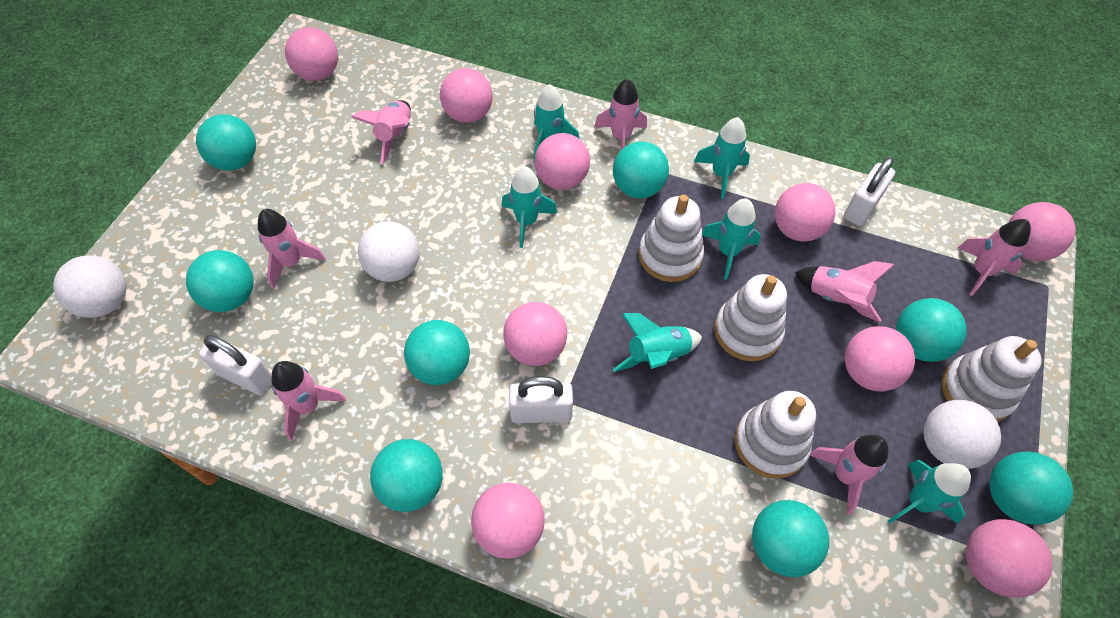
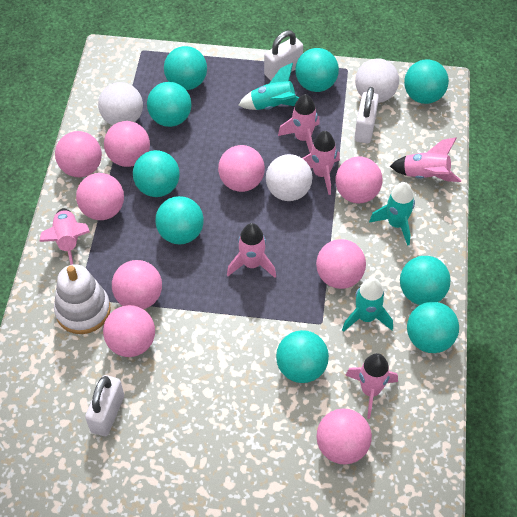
pink rocket: [258,209,326,289] [271,361,346,441] [351,100,411,164] [594,78,647,150] [795,261,895,322] [810,435,888,515] [958,219,1031,296] = 7 -> [39,208,90,265] [227,223,276,278] [278,94,320,153] [303,131,340,195] [345,353,398,419] [390,137,461,182] = 6
turquoise ball: [186,250,254,312] [196,114,256,171] [370,439,443,512] [404,320,470,385] [613,141,669,199] [752,500,829,577] [896,298,967,362] [989,452,1073,525] = 8 -> [133,150,180,197] [147,82,192,127] [155,196,204,244] [164,46,207,90] [276,330,329,383] [295,48,339,92] [400,256,451,305] [404,59,449,104] [407,302,459,353] = 9
turquoise rocket: [501,166,557,248] [533,84,579,163] [613,313,702,372] [694,117,750,199] [702,199,761,280] [888,460,971,524] = 6 -> [239,63,299,110] [342,278,393,332] [369,182,415,246] = 3
white stacking toy: [638,195,704,282] [714,274,787,361] [734,391,816,478] [941,336,1042,422] = 4 -> [54,264,111,334] = 1

